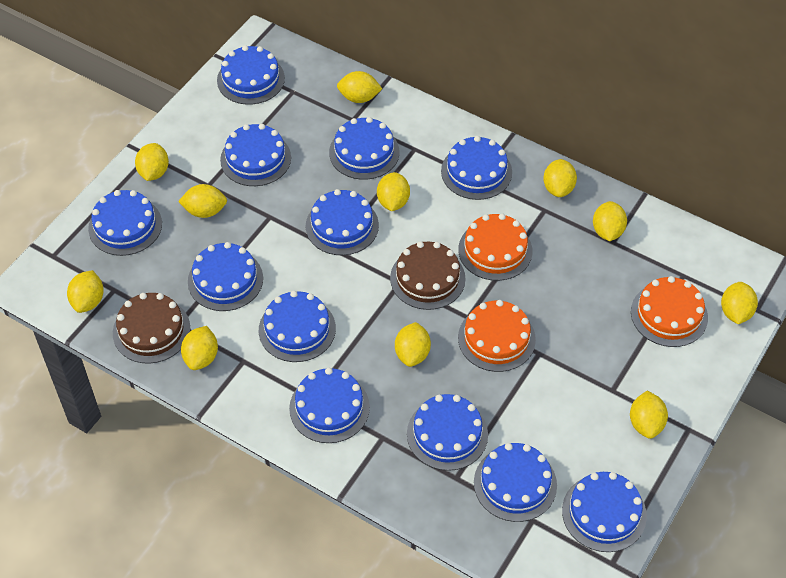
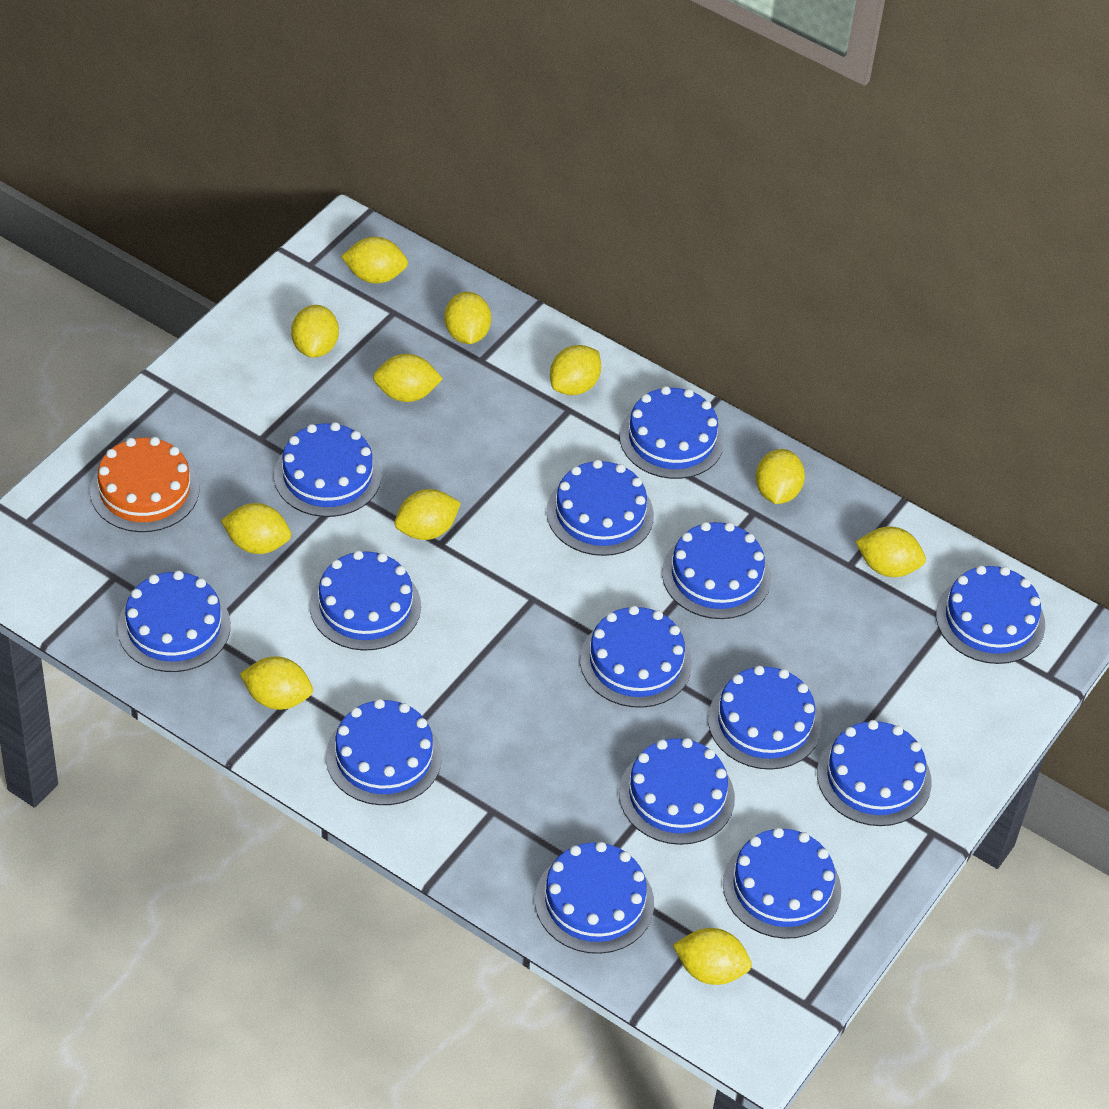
blue cake: [88,190,162,256] [188,242,263,311] [217,45,285,105] [220,124,291,186] [259,291,336,362] [289,368,370,443] [306,189,379,255] [329,117,399,180] [407,394,488,471] [441,136,512,200] [474,443,557,522] [562,472,647,552] = 12 -> [117,570,231,672] [274,422,381,517] [310,550,421,651] [326,699,442,805] [535,842,654,954] [546,460,654,556] [580,605,692,708] [619,738,735,845] [620,386,724,479] [662,522,771,619] [708,665,821,770] [723,828,841,939] [817,720,932,826] [936,565,1045,664] = 14
brown cake: [113,293,190,364] [390,241,466,310] = 2 -> none = 0
orange cake: [458,214,533,281] [458,300,536,372] [631,276,708,347] = 3 -> [90,437,199,532] = 1

